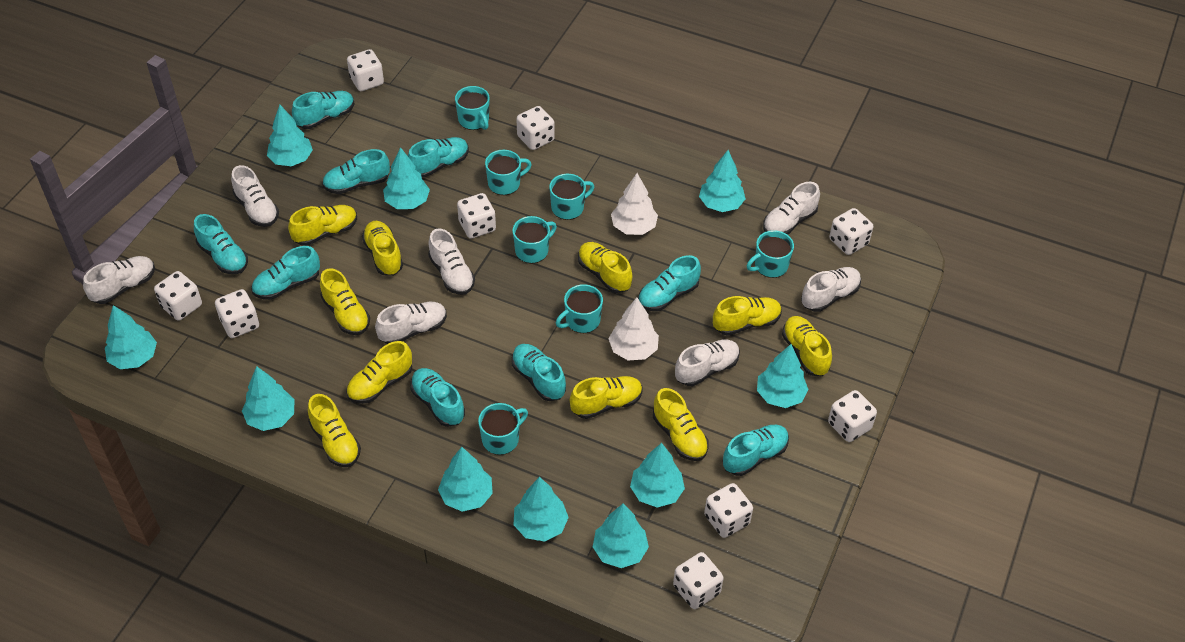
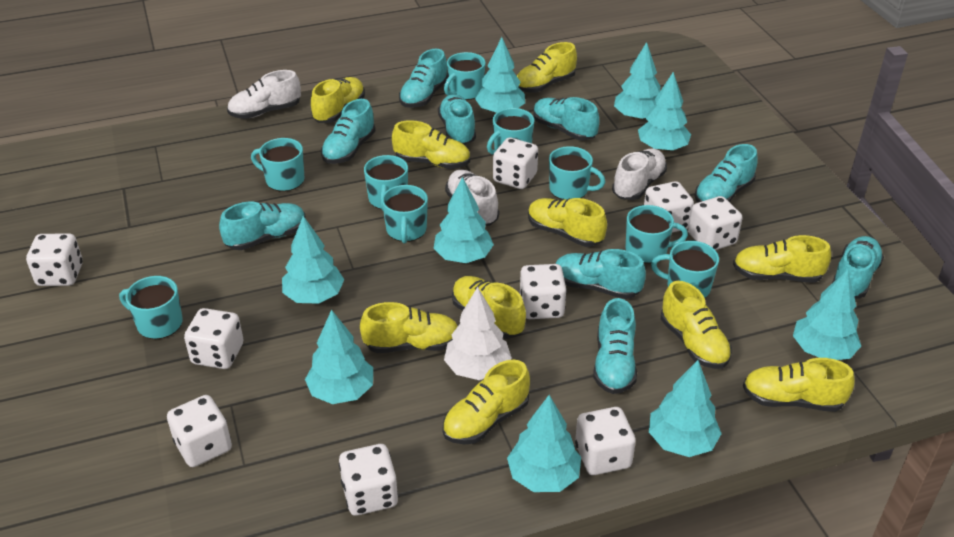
turquoise mug: [455,86,490,130] [478,403,528,455] [485,150,532,195] [512,216,557,263] [549,174,594,220] [556,284,603,333] [747,230,794,278] = 7 -> [119,276,183,339] [251,138,304,192] [364,155,408,210] [382,185,428,243] [444,52,486,100] [487,108,534,155] [549,146,605,199] [626,205,688,264] [651,241,719,298] = 9
turquoise tree: [105,305,157,369] [242,366,295,431] [267,105,313,166] [383,147,430,209] [438,447,493,512] [514,477,569,542] [593,503,649,568] [630,443,685,508] [699,150,746,212] [757,344,809,408] = 10 -> [282,216,344,304] [305,310,373,404] [433,177,494,263] [475,37,525,113] [507,395,581,492] [614,42,661,121] [638,72,691,152] [649,360,722,457] [793,269,861,360] = 9
white shoe: [83,256,155,304] [231,165,279,227] [375,302,447,344] [428,228,475,295] [675,339,740,386] [763,182,820,235] [801,267,861,312] = 7 -> [227,70,301,119] [445,169,499,226] [612,149,667,200] = 3
white tree: [608,297,659,360] [611,173,658,235] = 2 -> [444,287,512,380] = 1

